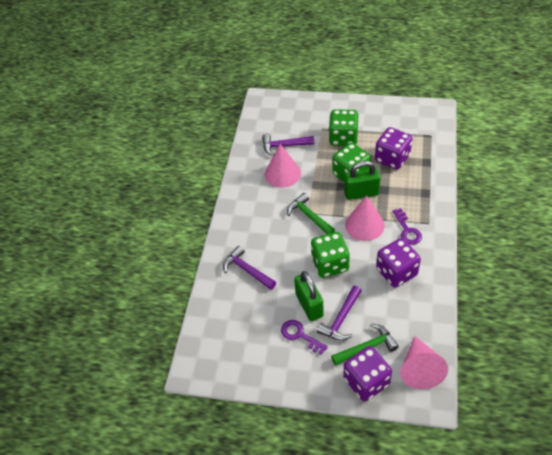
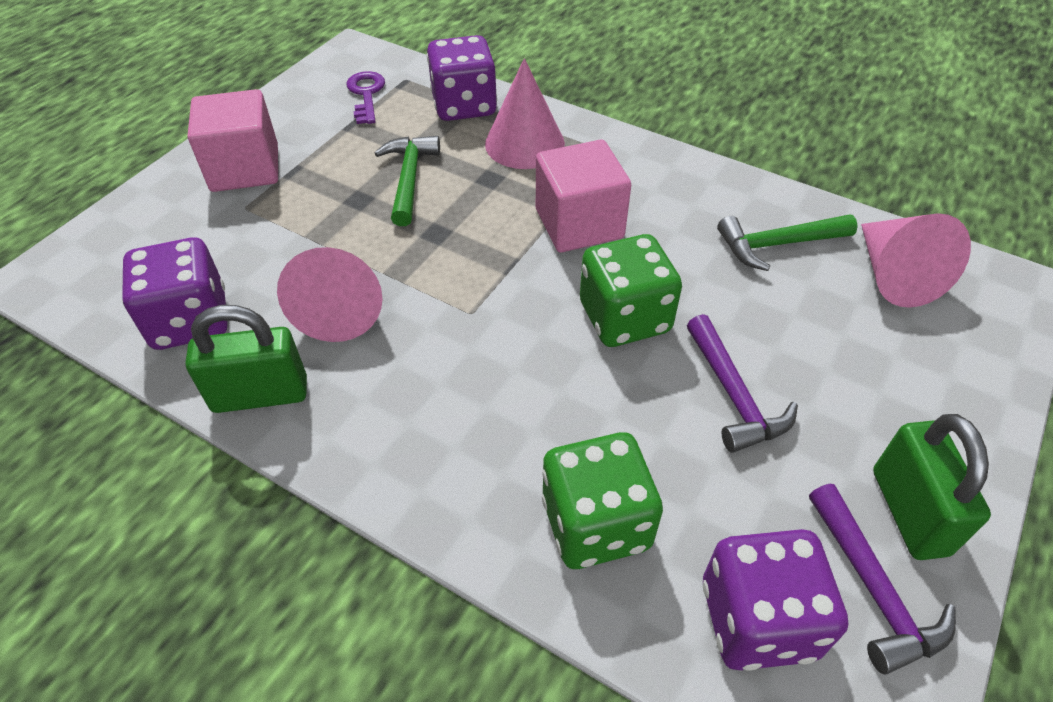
green dice: [311,232,350,278] [329,109,359,146] [333,143,371,182] = 3 -> [542,432,663,569] [580,234,682,347] = 2
pink cube: none = 0 -> [187,89,278,192] [536,139,631,252] = 2
purple hammer: [223,246,276,290] [262,134,314,156] [317,286,362,341] = 3 -> [687,314,798,453] [809,484,956,675] = 2
purple key: [281,320,328,355] [392,208,422,245] = 2 -> [346,71,385,124] = 1

